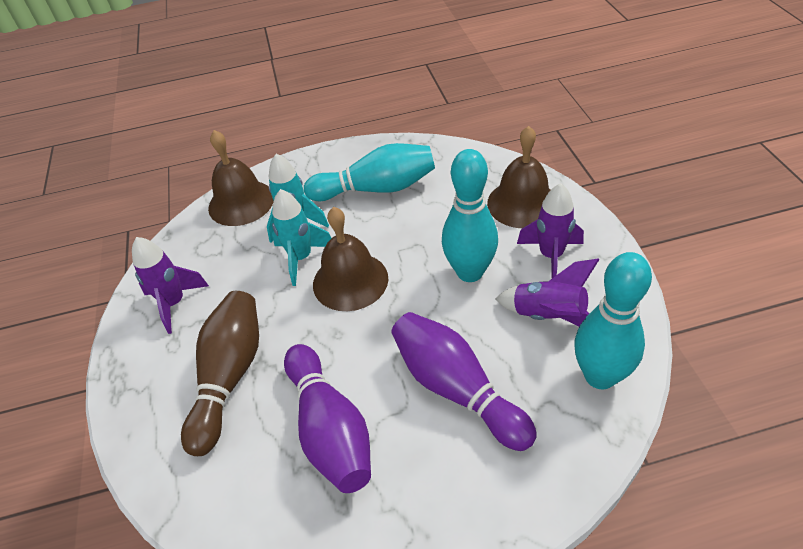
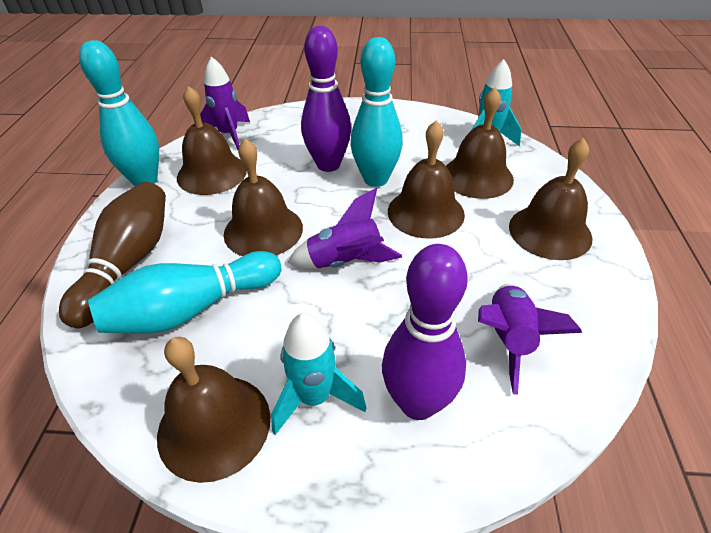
brown bell: [208,130,274,226] [313,207,388,311] [487,126,550,228] = 3 -> [157,337,270,483] [177,86,247,195] [224,138,303,256] [388,121,465,239] [446,87,514,199] [509,138,593,260] = 6

